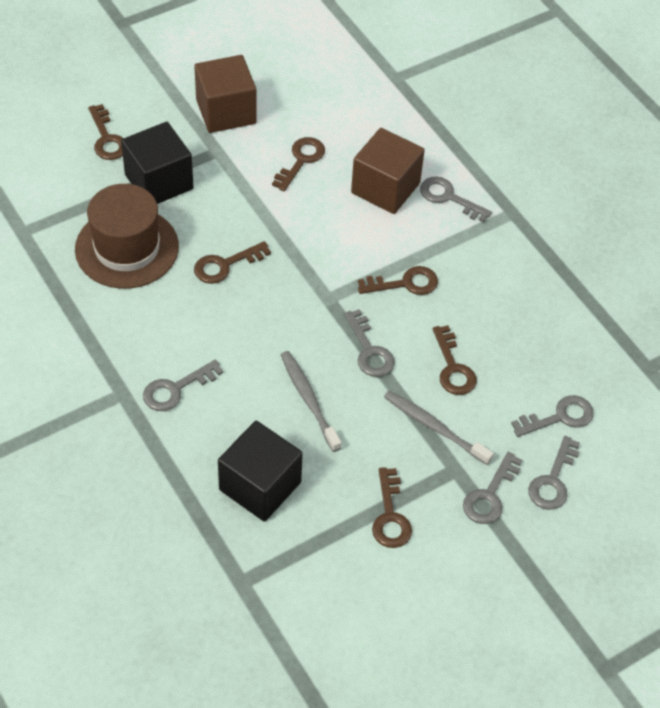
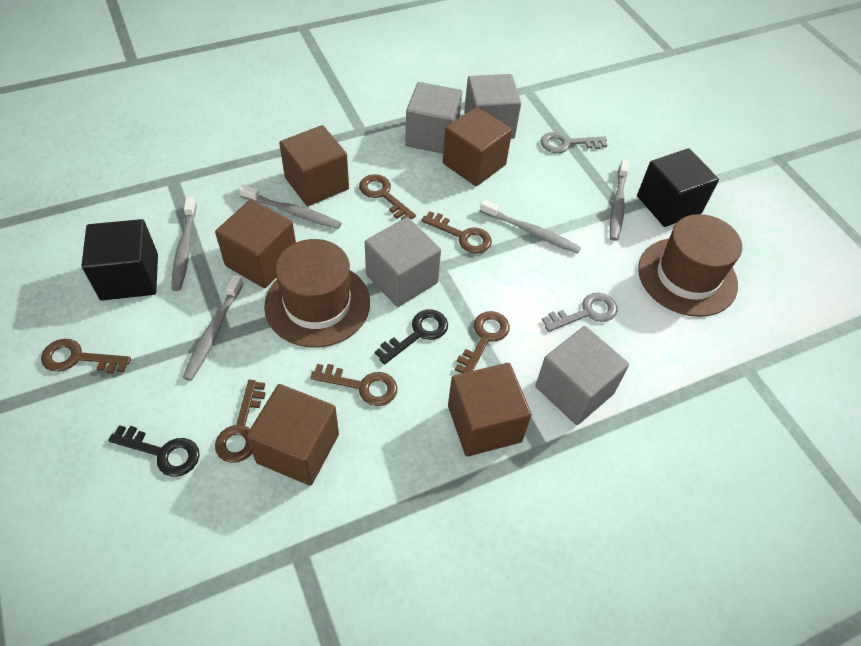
black key: none = 0 -> [108,425,200,477] [375,309,448,365] = 2
brown cube: [194,55,257,133] [351,128,425,214] = 2 -> [215,199,296,288] [246,384,339,486] [279,125,349,206] [443,107,512,186] [448,363,532,456] = 5
brown hat: [75,184,179,289] = 1 -> [264,239,370,348] [638,214,742,317] = 2
grey cube: none = 0 -> [365,217,441,307] [405,82,462,154] [464,74,521,139] [535,326,629,425] = 4
grey key: [143,359,223,411] [344,309,395,377] [420,176,492,223] [463,452,522,524] [511,395,594,437] [528,436,580,510] = 6 -> [541,132,607,153] [542,293,618,332] = 2
grey toothbrush: [281,351,342,452] [384,391,494,465] = 2 -> [171,196,197,291] [183,275,244,381] [239,185,341,229] [480,200,581,254] [610,159,629,241] = 5

